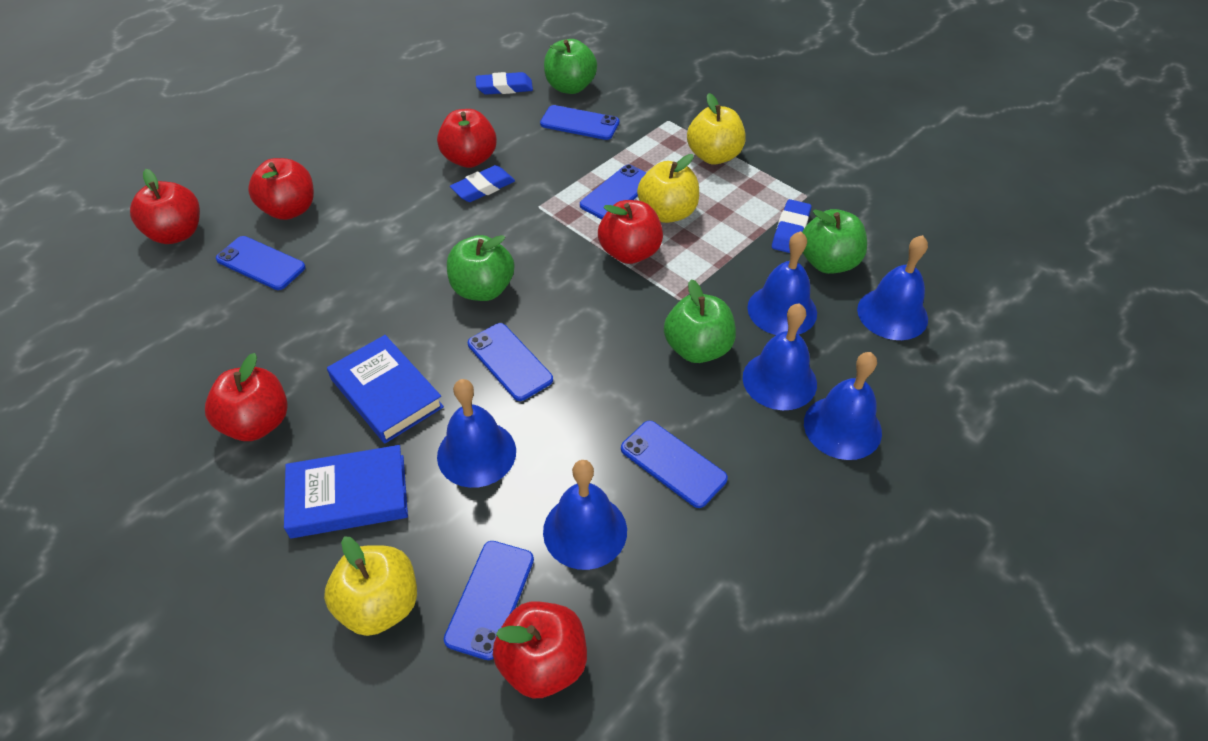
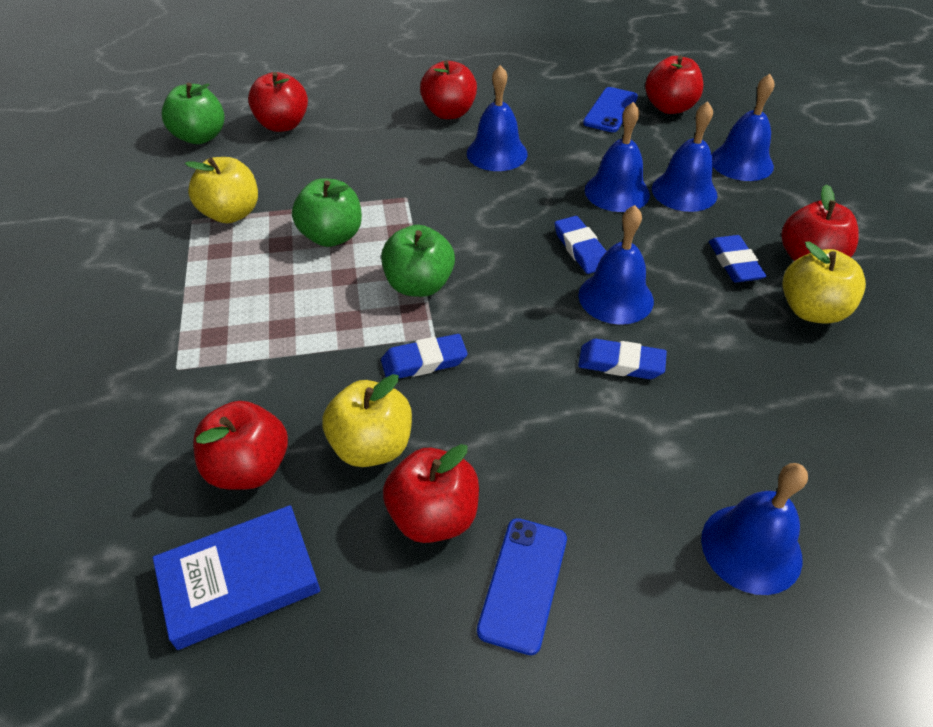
blue book: [284,445,408,539] [327,335,444,443] = 2 -> [153,505,320,650] = 1
blue eraser: [450,165,515,202] [475,72,533,95] [772,199,811,253] = 3 -> [381,334,468,378] [555,216,607,274] [578,339,667,379] [709,235,766,282] = 4
blue phone: [216,236,306,290] [444,541,534,660] [468,323,553,401] [540,105,619,140] [580,164,647,219] [621,421,728,508] = 6 -> [477,518,567,655] [583,87,638,132] = 2
green apple: [447,235,514,301] [544,39,597,94] [664,279,736,363] [802,209,867,274] = 4 -> [162,83,225,144] [292,178,362,247] [381,225,455,297] = 3

